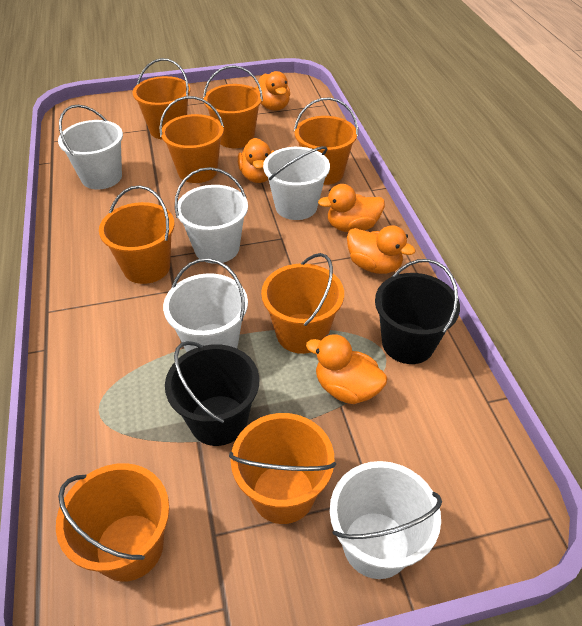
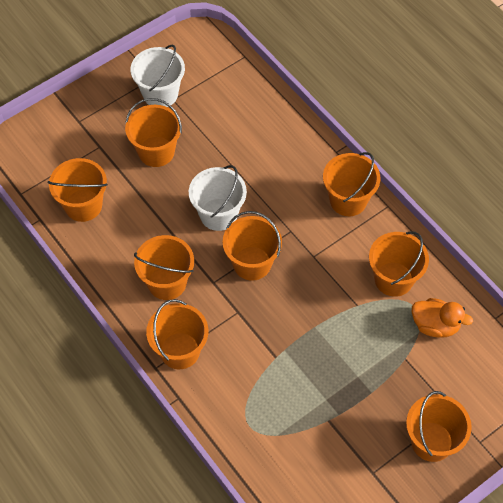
black bucket: [165,341,259,446] [375,259,460,364] = 2 -> none = 0
orange duck: [238,138,274,183] [255,71,290,111] [306,334,387,404] [318,184,385,232] [347,225,416,274] = 5 -> [412,298,473,337] = 1
white bucket: [58,105,123,190] [163,258,248,352] [175,167,248,264] [263,146,330,220] [330,461,442,579] = 5 -> [131,45,185,107] [189,165,247,231] = 2

